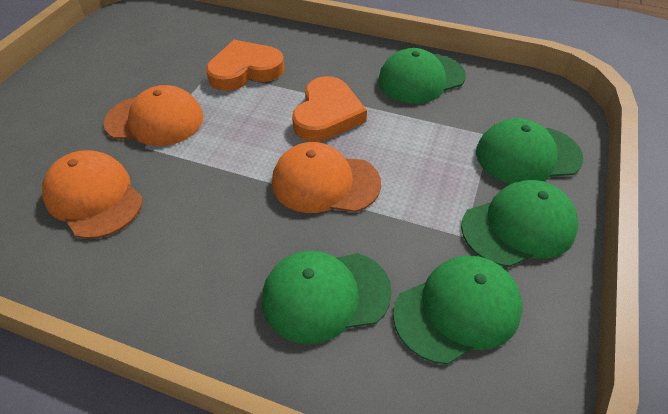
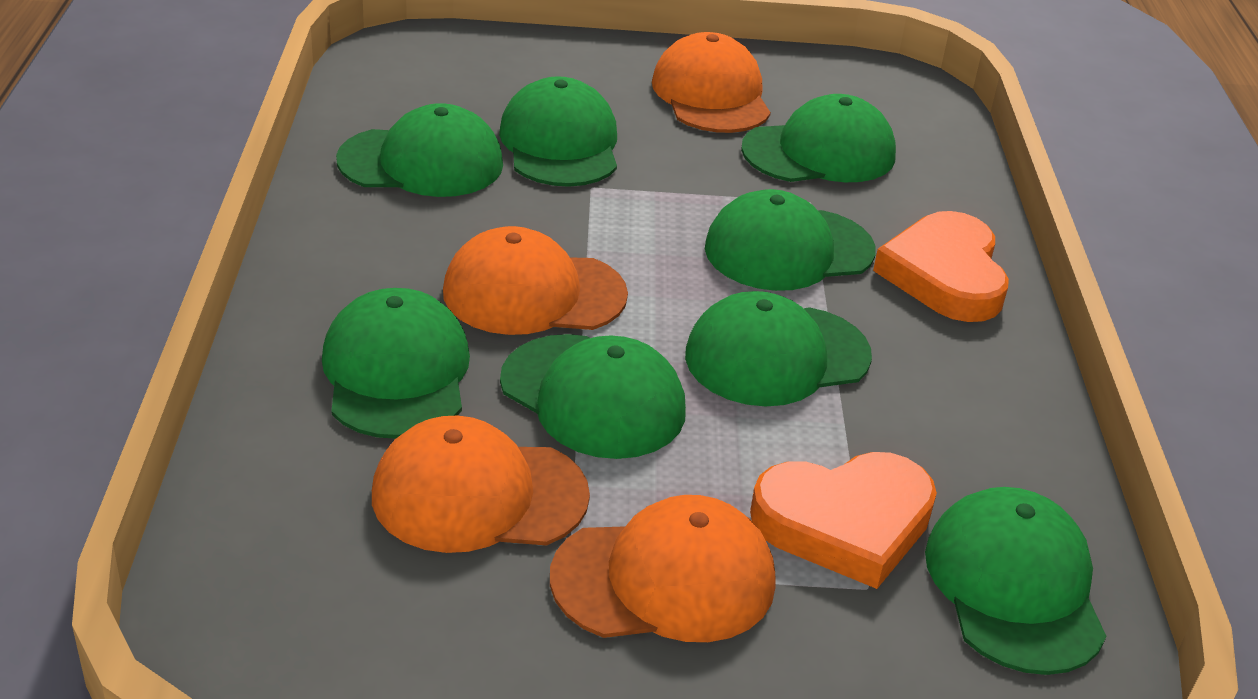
green cap: [262,251,392,344] [378,48,466,104] [393,255,523,364] [461,180,578,267] [476,118,583,184] = 5 -> [322,288,470,439] [336,103,503,197] [499,76,617,187] [500,334,686,459] [685,291,872,406] [705,189,876,291] [741,94,896,182] [925,487,1106,675] = 8
orange cap: [42,150,143,239] [104,85,203,146] [272,142,381,213] = 3 -> [372,416,590,553] [443,226,628,335] [550,495,776,642] [652,32,771,133] = 4

